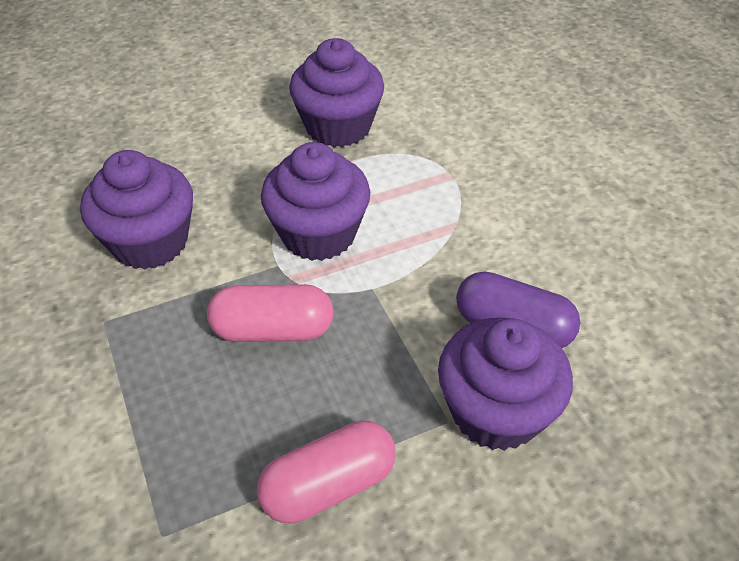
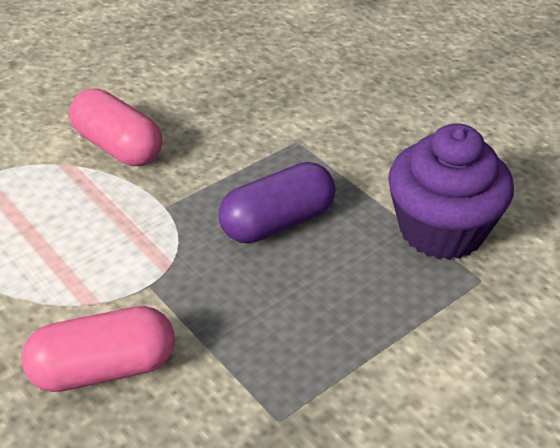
purple cupcake: [80,150,193,270] [261,142,370,261] [289,38,384,147] [438,318,573,451] = 4 -> [388,123,514,260] = 1

